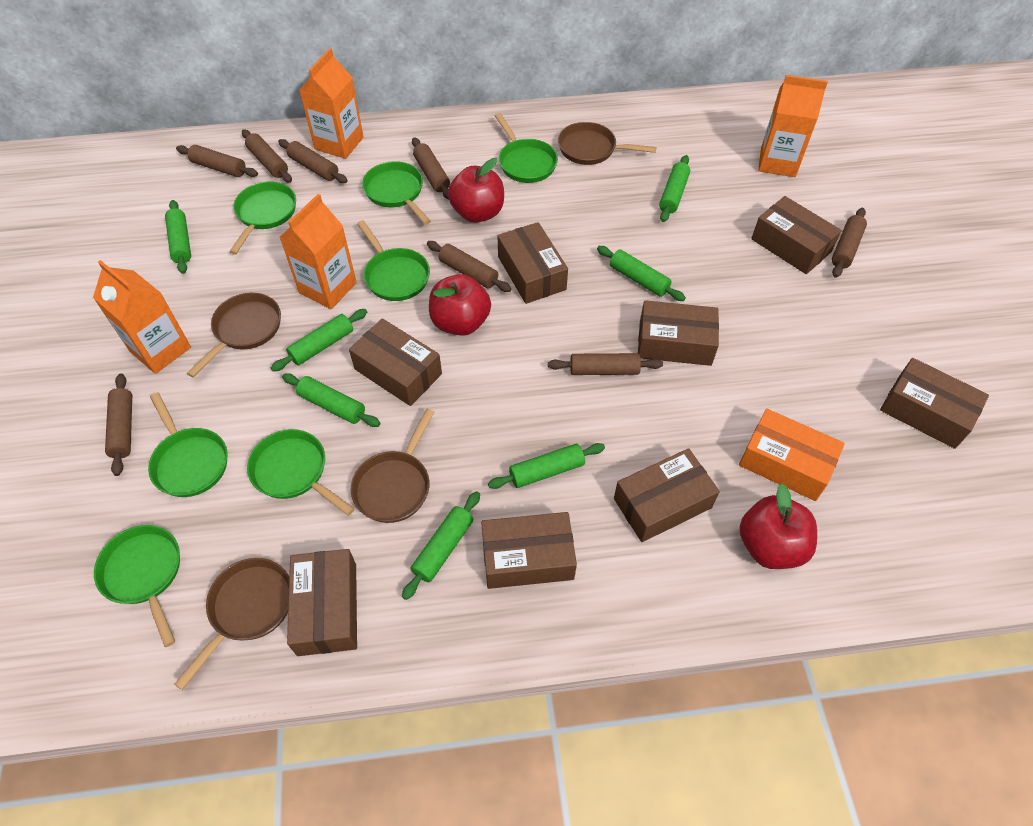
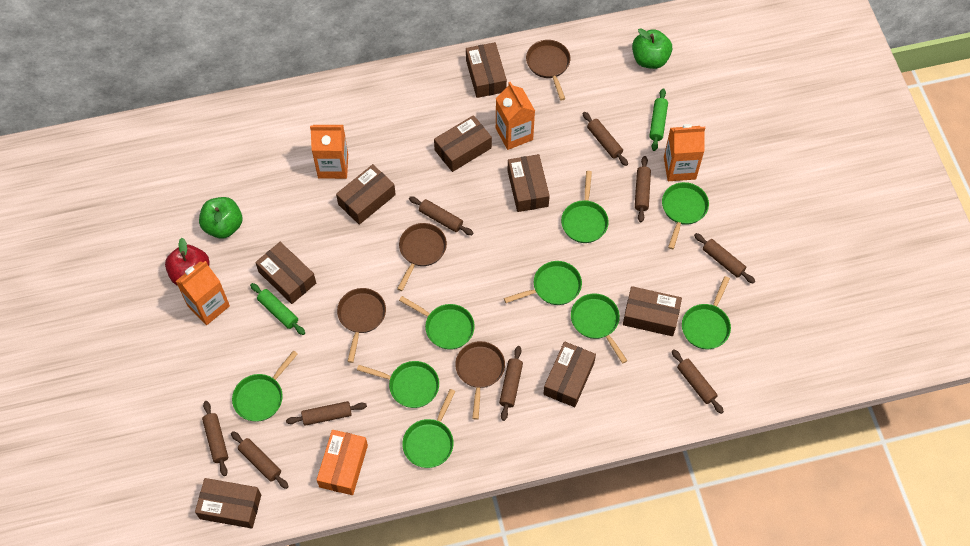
brown rolling pin: [105,374,132,476] [176,145,258,177] [242,130,292,183] [278,139,348,183] [412,137,450,199] [427,241,512,292] [548,353,663,375] [832,208,867,278] = 8 -> [202,401,228,476] [231,431,289,489] [286,401,367,426] [409,196,473,235] [499,346,523,421] [583,112,628,166] [635,156,651,222] [672,349,724,414] [694,233,755,284] = 9
green apple: none = 0 -> [199,197,242,239] [632,28,672,69] = 2
green pan: [94,525,180,647] [148,392,228,497] [229,182,296,255] [247,429,355,516] [357,220,430,301] [362,161,431,225] [495,113,558,183] = 7 -> [232,350,298,422] [357,361,439,408] [399,296,475,350] [402,389,455,468] [504,261,582,305] [561,171,609,243] [571,294,627,364] [662,182,709,249] [682,276,731,349] = 9
green rolling pin: [165,200,191,274] [271,309,367,372] [282,373,380,427] [402,491,480,600] [488,443,605,489] [597,246,686,301] [659,155,690,222] = 7 -> [250,283,305,335] [649,88,668,151] = 2
red apple: [429,274,491,336] [448,158,504,223] [740,484,817,569] = 3 -> [165,238,210,286] = 1

